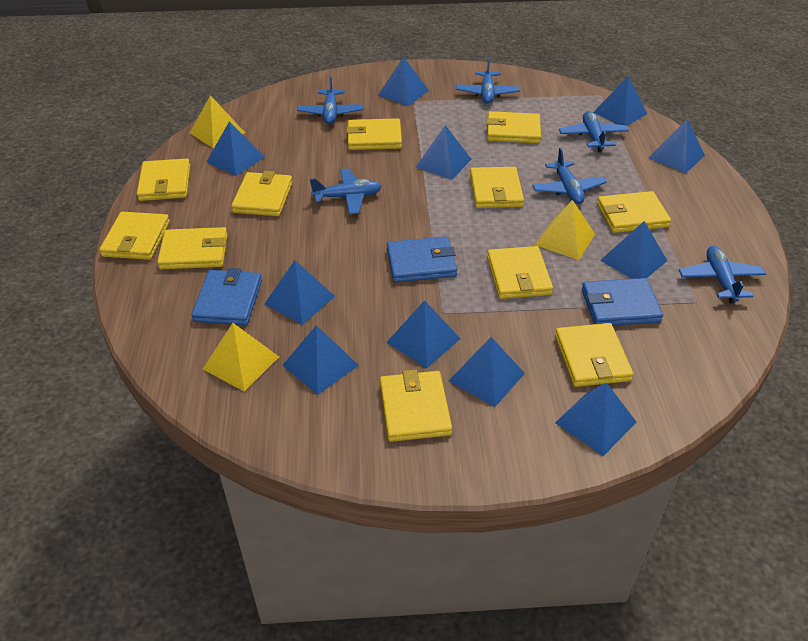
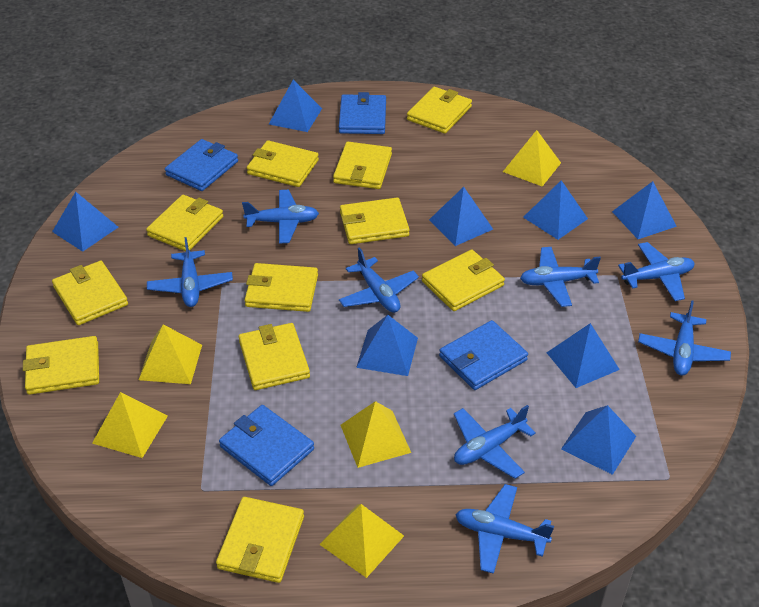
blue plane: [297,77,364,124] [310,168,382,215] [456,58,520,104] [532,148,607,204] [559,111,629,152] [679,246,766,304] = 6 -> [147,237,233,307] [242,190,319,243] [339,247,419,313] [454,405,536,479] [455,484,554,574] [520,247,601,307] [618,242,695,301] [638,300,731,376] = 8
blue pyramid: [207,121,265,176] [265,260,335,325] [282,325,359,395] [378,56,429,106] [386,300,460,368] [415,125,472,180] [449,337,525,407] [555,382,636,456] [593,77,647,126] [600,221,667,279] [648,119,705,173] = 11 -> [52,192,118,252] [269,80,322,132] [356,315,418,376] [429,187,493,246] [523,180,588,240] [546,323,620,388] [561,405,636,475] [612,181,677,239] = 8
blue wallet: [191,268,262,325] [387,236,457,283] [582,278,663,326] = 3 -> [165,139,238,191] [219,405,314,486] [339,92,386,134] [439,320,528,390] = 4
yellow pyramid: [190,95,245,148] [203,323,279,392] [535,200,595,260] = 3 -> [92,392,168,458] [139,324,202,384] [319,504,404,578] [341,401,411,468] [503,130,561,186] = 5

